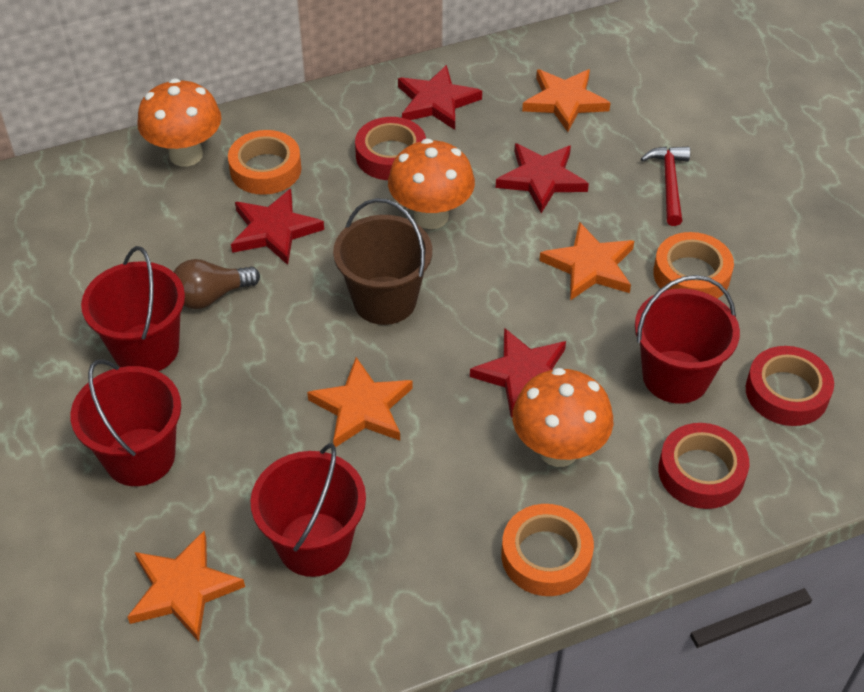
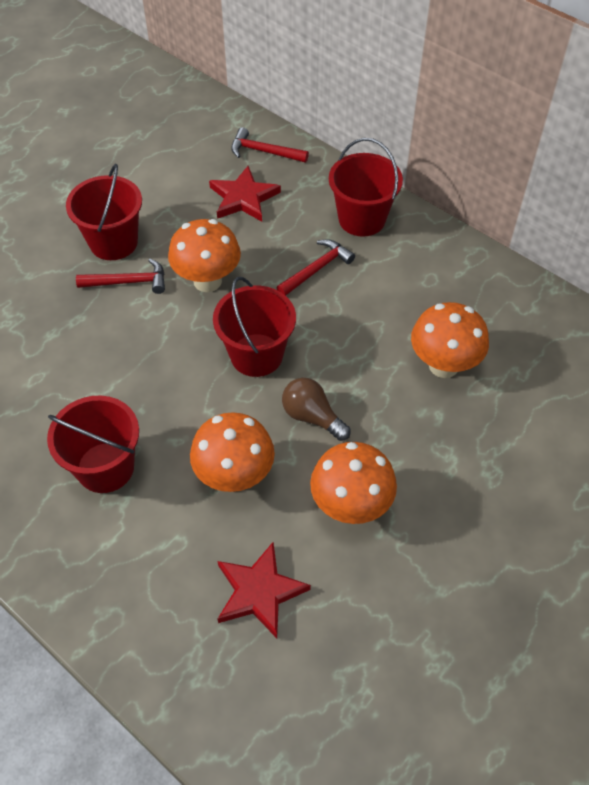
brown bucket: [333,198,432,325] = 1 -> none = 0
orange mushroom: [137,78,221,167] [388,139,475,229] [512,368,613,467] = 3 -> [168,219,241,292] [190,412,275,492] [310,442,397,524] [411,302,489,378] = 4
orange star: [127,531,245,642] [307,357,413,447] [522,69,610,132] [539,222,634,301] = 4 -> none = 0
orange tape: [228,130,302,195] [502,504,594,596] [653,232,734,299] = 3 -> none = 0
red hammer: [641,146,690,226] = 1 -> [76,258,165,294] [231,127,309,163] [276,239,355,296] = 3
red star: [231,189,324,265] [398,65,482,130] [470,328,566,417] [496,143,589,213] = 4 -> [209,166,281,222] [217,542,311,638] = 2
red tape: [355,117,426,180] [658,423,749,509] [746,346,834,426] = 3 -> none = 0

